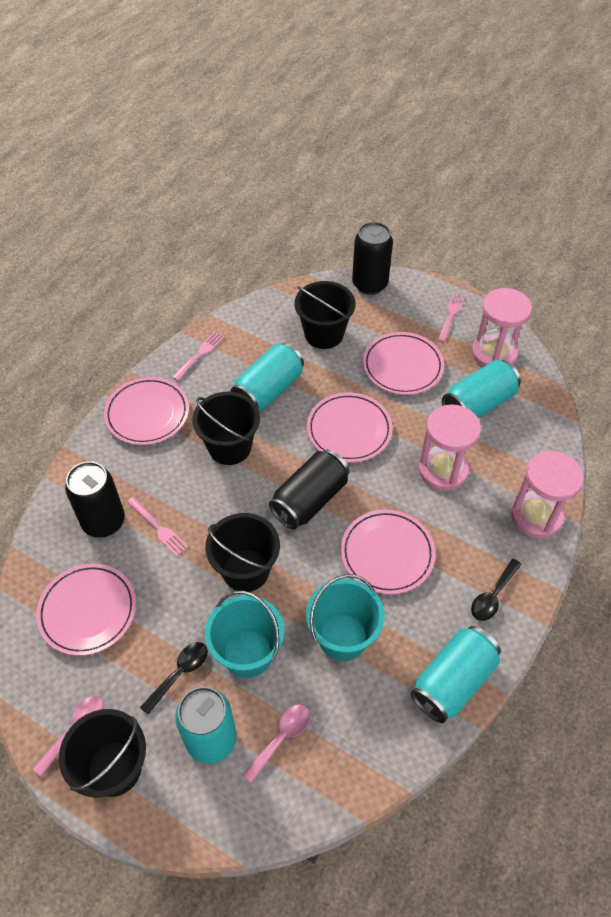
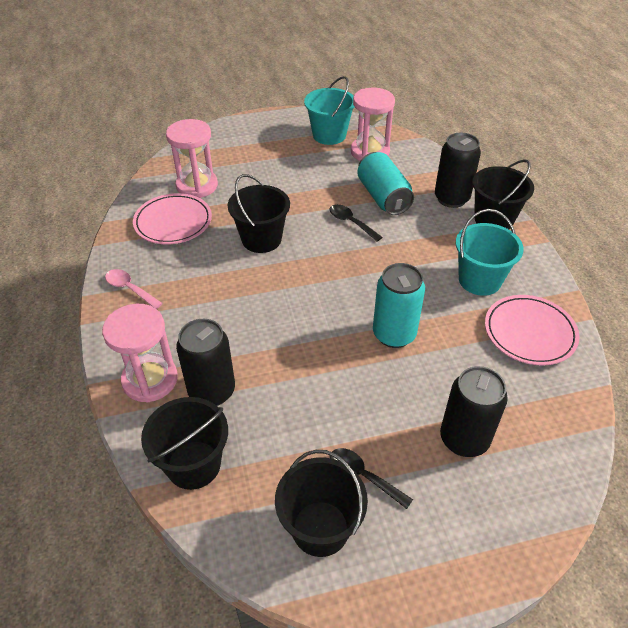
pink fork: [127,497,188,557] [172,331,225,381] [438,292,465,342] = 3 -> none = 0
pink plate: [36,564,136,656] [104,377,189,445] [307,393,393,462] [341,510,435,594] [363,332,444,395] = 5 -> [133,193,212,244] [485,295,580,366] = 2
pink spoon: [33,696,104,776] [242,704,310,783] = 2 -> [105,269,163,309] = 1
turquoise can: [175,687,237,764] [231,343,304,411] [411,626,501,723] [442,360,521,419] = 4 -> [357,152,414,215] [373,263,425,348] = 2

